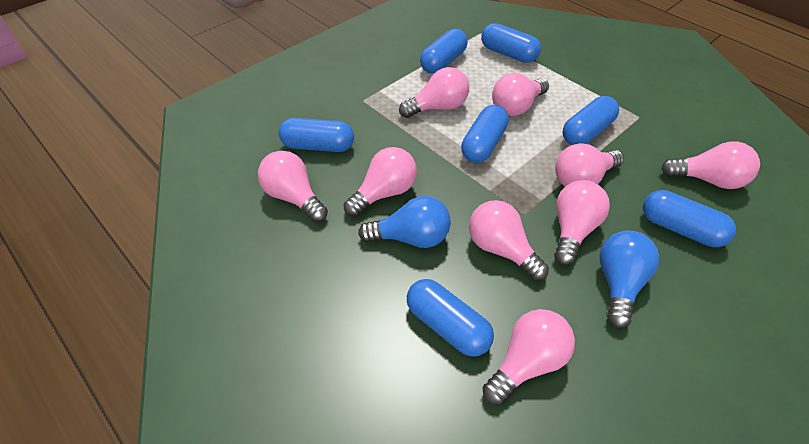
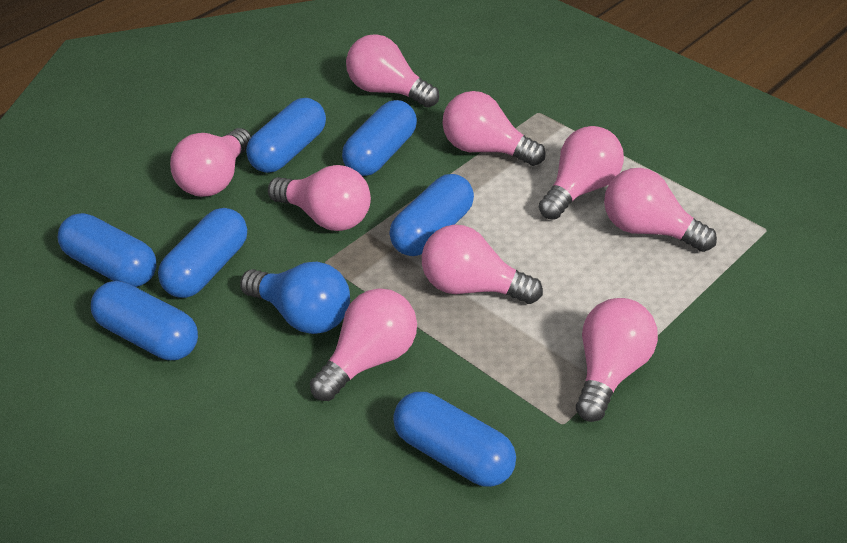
blue light bulb: [358,196,451,248] [599,231,659,328] = 2 -> [240,262,350,334] = 1

